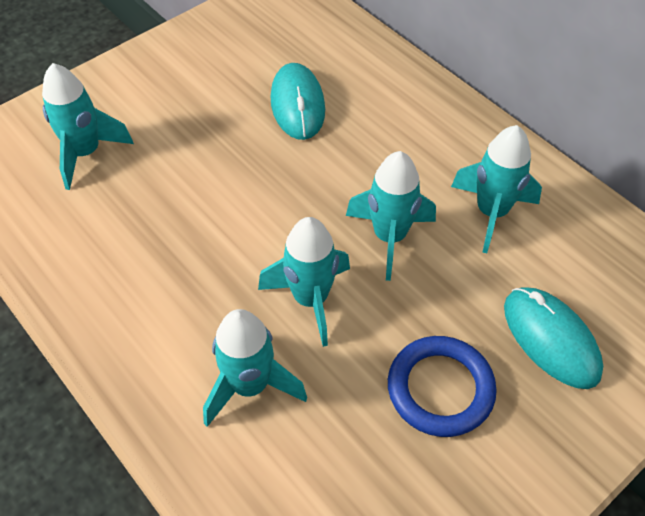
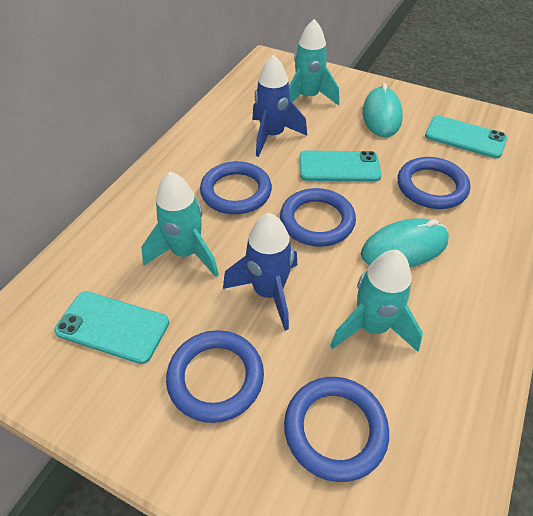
blue ring: [388,336,497,437] = 1 -> [166,330,264,423] [200,161,272,214] [280,188,356,247] [284,377,389,482] [398,157,471,209] = 5
blue rocket: none = 0 -> [223,213,297,331] [252,55,307,157] = 2
turquoise phone: none = 0 -> [54,291,169,364] [300,151,381,182] [425,115,507,158] = 3
turquoise rocket: [42,63,134,190] [203,309,307,427] [258,217,350,347] [346,151,436,281] [451,125,542,253] = 5 -> [141,172,219,277] [289,19,339,105] [330,250,423,352] = 3

